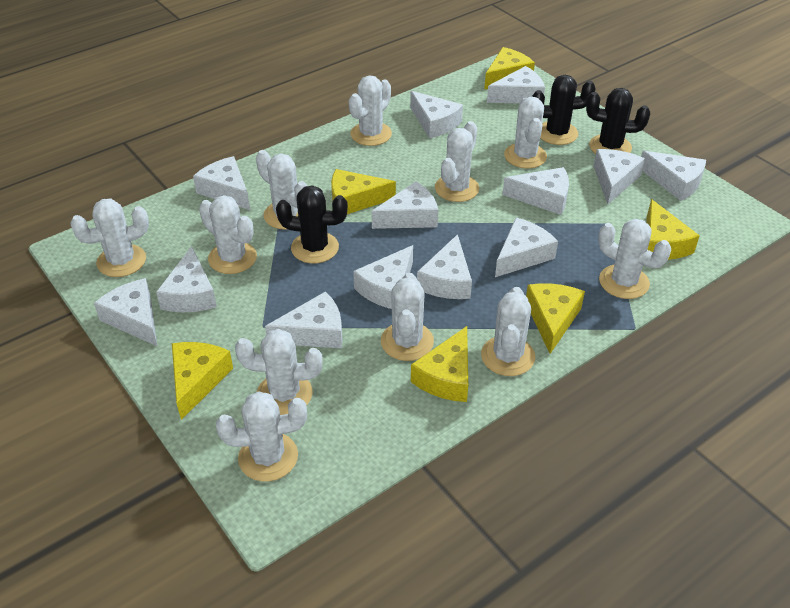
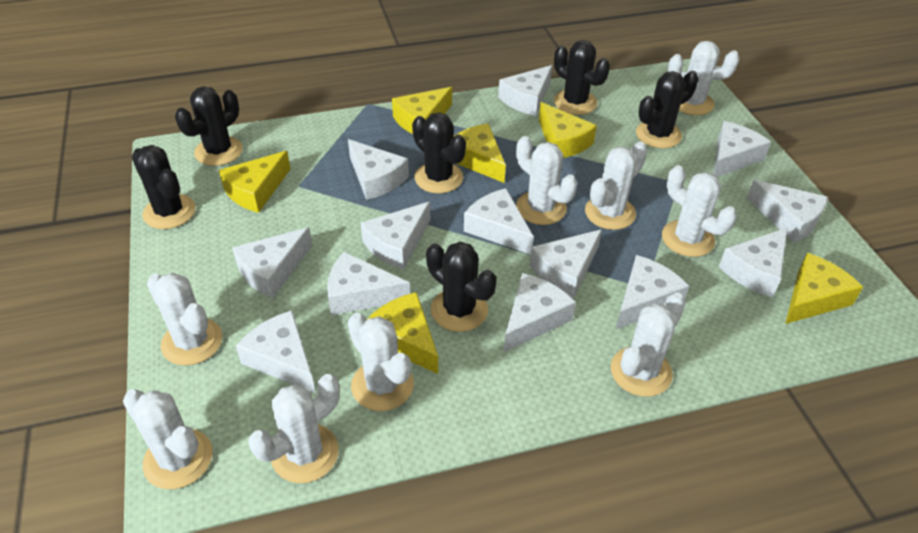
black cactus: [276,185,348,263] [532,75,596,145] [586,88,650,154] = 3 -> [132,145,196,229] [175,86,243,166] [412,112,466,193] [426,242,497,332] [554,40,610,115] [636,71,699,148] = 6
white cactus: [70,199,149,277] [199,195,257,274] [216,391,307,482] [235,329,323,415] [256,150,308,230] [349,75,392,146] [381,273,434,361] [435,121,479,202] [481,287,535,376] [504,97,547,169] [598,219,671,299] = 11 -> [123,389,213,489] [147,273,223,366] [248,374,340,483] [348,313,414,411] [516,136,578,225] [585,141,648,230] [611,292,686,397] [662,165,737,257] [668,41,740,115] = 9

